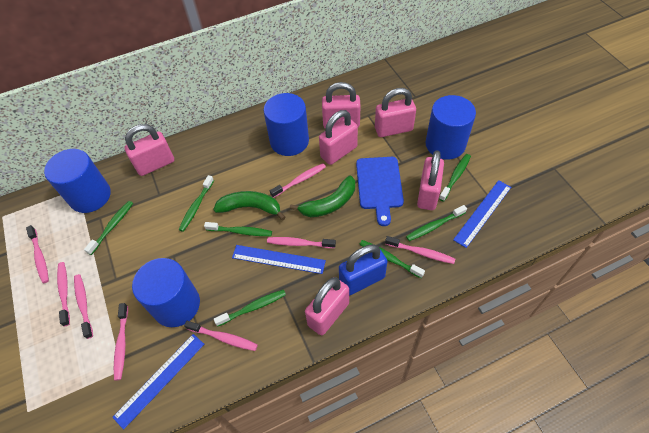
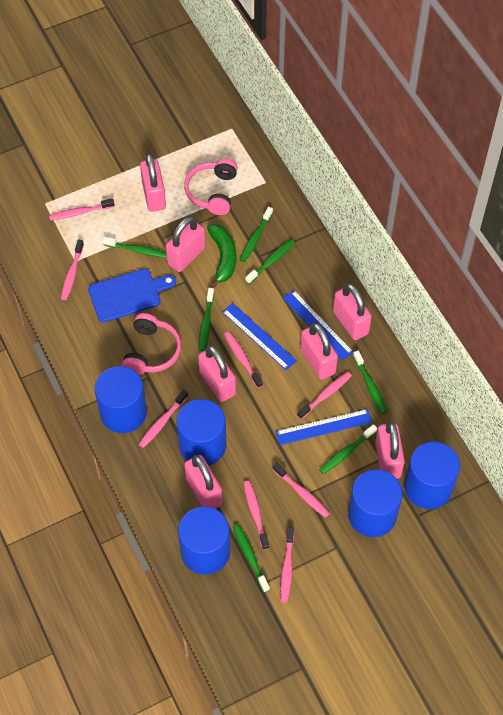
blue cylinder: [44,149,111,213] [132,258,200,327] [263,93,309,156] [426,95,476,159] = 4 -> [94,366,147,433] [176,399,227,466] [178,506,230,574] [348,469,403,537] [404,442,460,509] = 5
blue padlock: [339,244,387,296] = 1 -> none = 0
green banana: [213,191,286,221] [290,175,355,217] = 2 -> [207,224,236,288] = 1
pink headphones: none = 0 -> [122,313,181,375] [184,159,238,215] = 2
pink padlock: [125,124,174,176] [305,277,349,335] [319,110,358,165] [322,82,360,129] [375,88,416,137] [417,150,444,210] = 6 -> [140,153,166,212] [166,216,206,272] [184,455,223,509] [198,345,236,402] [300,322,338,380] [333,283,372,340] [375,421,405,479] = 7

